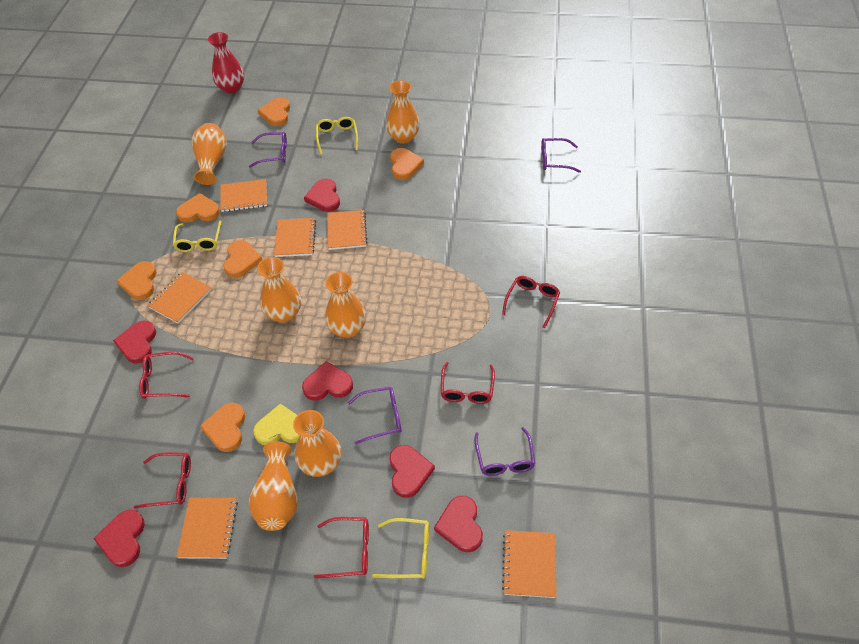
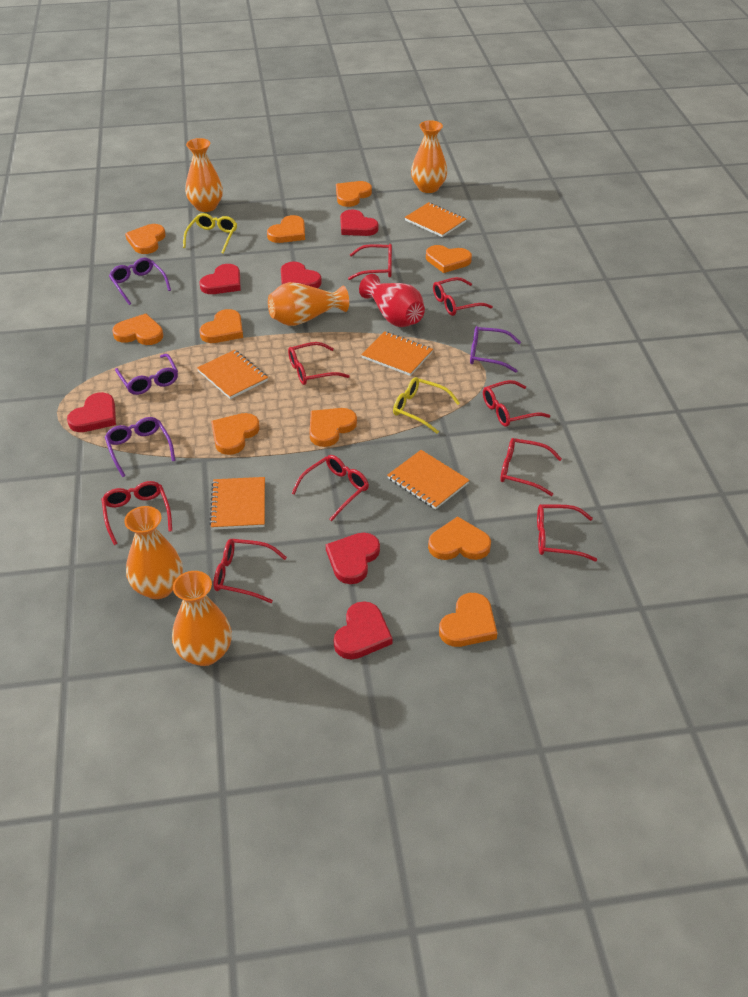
orange heart: [117,261,157,300] [176,193,220,223] [200,403,245,452] [224,240,262,278] [258,97,290,126] [390,148,424,180] = 6 -> [112,314,163,345] [125,224,166,254] [200,309,243,343] [211,413,260,455] [267,215,305,243] [309,408,357,447] [336,181,372,207] [426,245,472,273] [428,516,491,560] [439,593,497,647] = 10
orange notebook: [147,272,212,323] [177,498,238,559] [220,179,267,212] [274,218,316,257] [327,210,367,250] [502,530,557,598] = 6 -> [197,350,268,399] [209,477,265,530] [361,331,433,376] [387,450,469,510] [404,202,466,237] = 5
orange vase: [191,123,227,185] [249,441,298,531] [257,257,301,323] [293,410,341,477] [325,272,366,338] [386,80,420,144] = 6 -> [124,506,183,599] [172,571,232,666] [185,138,223,212] [268,282,349,326] [411,120,447,193] = 5
red glasses: [134,452,191,509] [139,352,194,399] [314,517,369,578] [441,362,495,404] [502,276,560,329] = 5 -> [101,481,172,545] [213,539,287,603] [288,342,350,385] [291,455,369,521] [348,244,392,280] [433,277,493,316] [483,380,550,427] [500,438,562,496] [537,504,597,562] = 9
yellow glasses: [173,220,222,252] [316,117,358,154] [372,518,429,579] = 3 -> [183,213,237,254] [393,377,460,434] = 2
yellow heart: [253,404,300,445] = 1 -> none = 0

